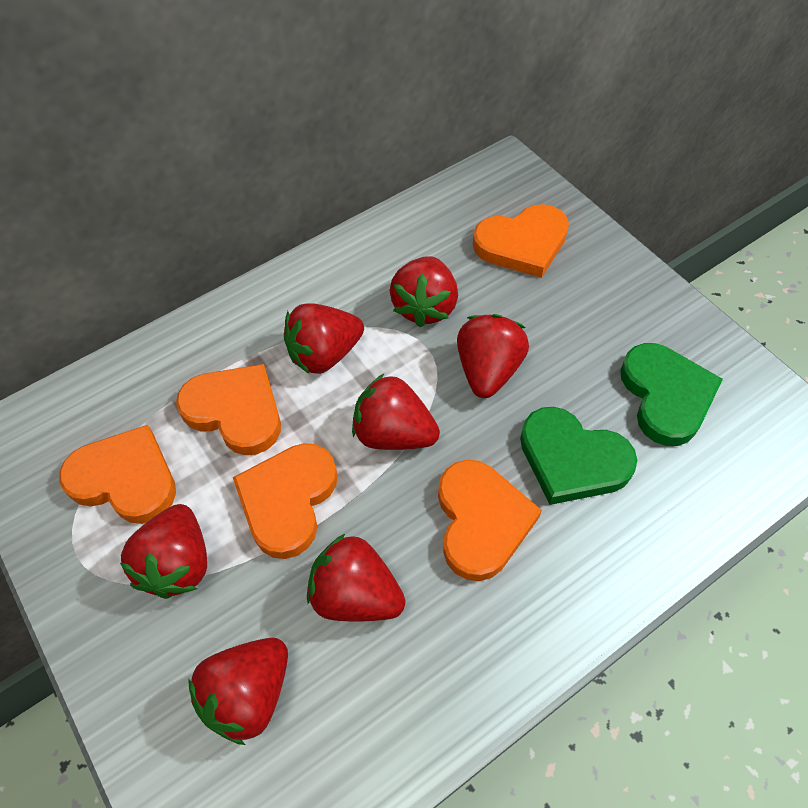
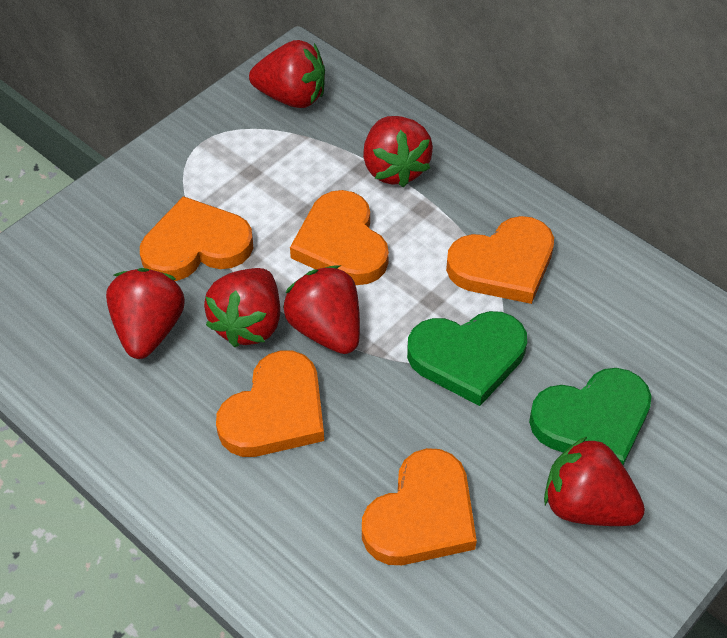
red strawberry: [120,504,207,599] [188,638,288,745] [284,303,364,375] [307,534,405,622] [352,374,440,450] [390,256,458,327] [457,314,529,398] = 7 -> [106,268,185,359] [204,268,280,347] [249,40,325,108] [283,265,360,354] [363,116,433,187] [544,437,645,526] = 6

